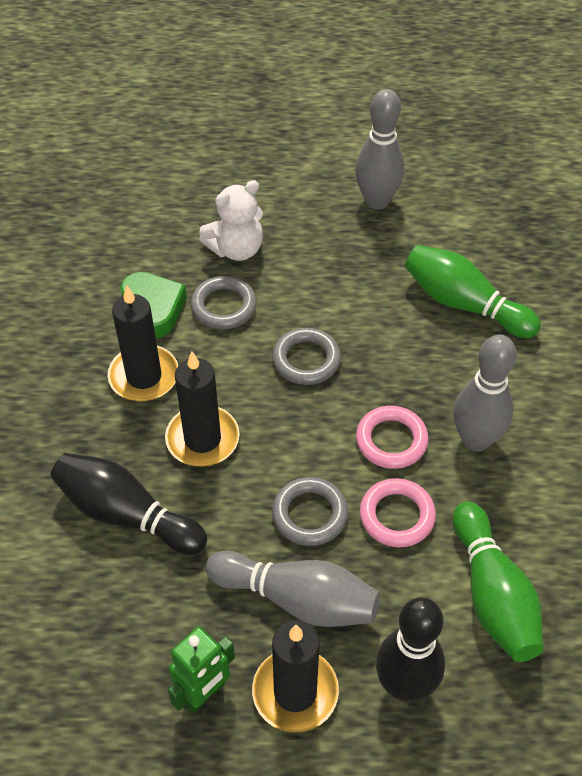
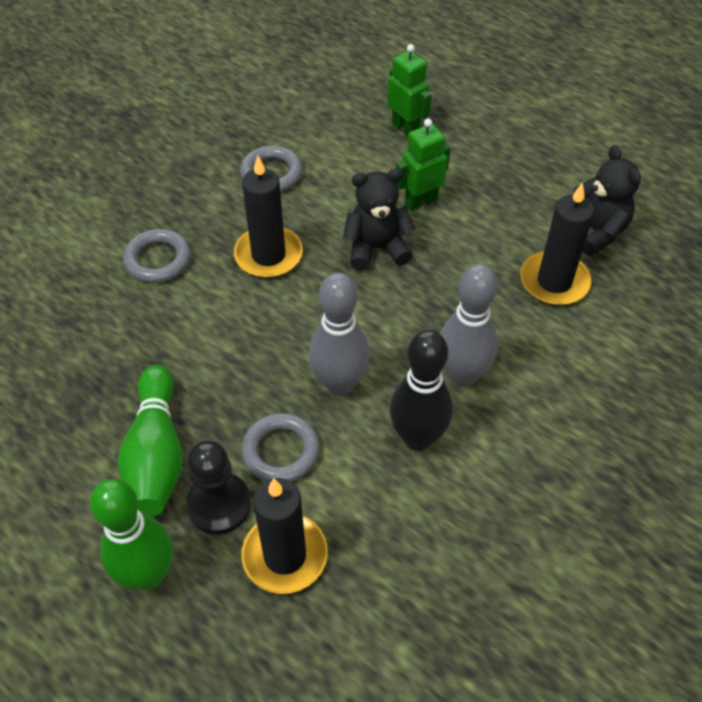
black bowling pin: [51,453,207,555] [376,597,445,702] = 2 -> [390,330,453,450] = 1
black pawn: none = 0 -> [186,440,251,535] = 1
black teddy bear: none = 0 -> [343,169,416,271] [574,145,641,256] = 2
green heart: [120,272,187,338] = 1 -> none = 0
green robot: [168,627,235,713] = 1 -> [387,44,432,136] [396,119,450,211] = 2
grey bowling pin: [206,551,380,627] [355,89,405,210] [453,335,517,452] = 3 -> [309,272,370,396] [440,264,498,387] = 2
pink ring: [356,406,429,469] [360,478,436,547] = 2 -> none = 0
white teddy bear: [199,180,263,261] = 1 -> none = 0

